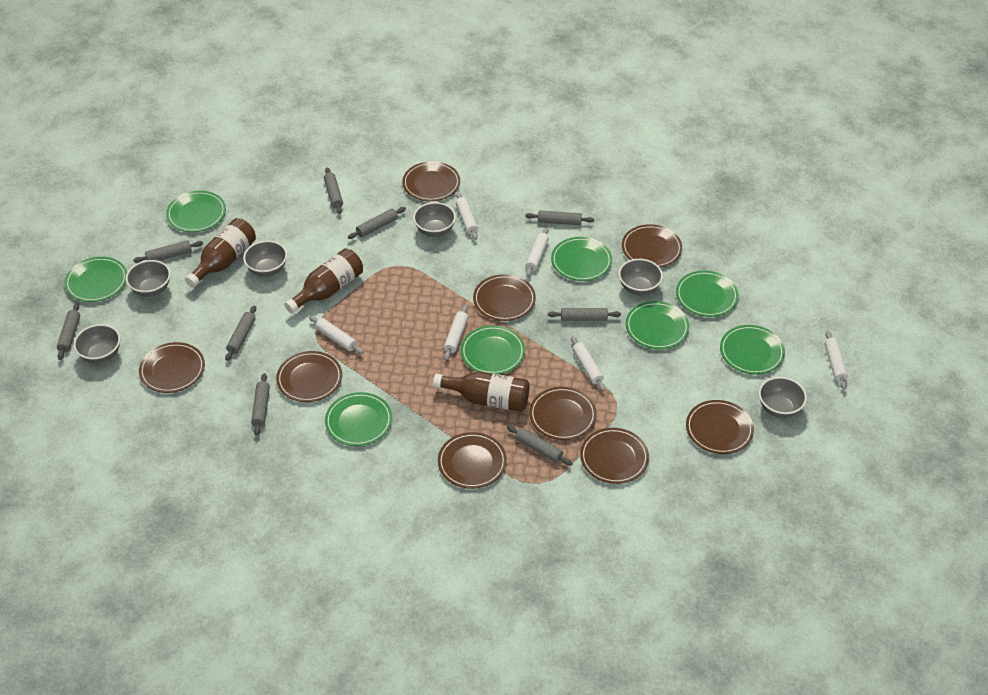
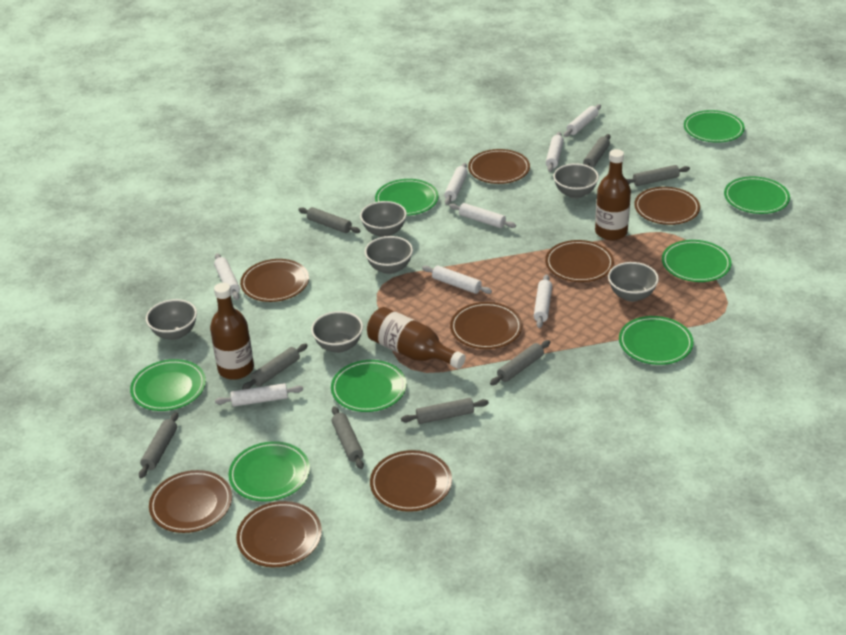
brown plate: [139,342,205,393] [276,351,342,402] [402,161,460,201] [438,432,507,489] [473,274,536,321] [529,387,597,440] [580,428,649,484] [622,224,682,268] [686,400,754,454] = 9 -> [149,470,232,533] [236,501,322,567] [240,259,309,302] [370,450,452,512] [450,302,522,349] [468,149,530,184] [545,240,614,282] [634,187,700,225] = 8
grey rolling pin: [57,303,80,360] [133,240,203,263] [225,305,256,361] [251,373,270,436] [324,168,343,214] [348,207,406,239] [506,425,573,466] [525,210,594,225] [548,308,621,321] = 9 -> [139,412,178,478] [242,344,308,390] [298,207,360,233] [332,406,364,469] [401,398,489,424] [490,340,550,385] [583,134,611,168] [627,165,690,186] = 8
white rolling pin: [309,316,364,354] [444,305,468,360] [456,192,478,240] [526,227,549,277] [571,336,605,391] [824,330,848,390] = 6 -> [214,253,240,300] [215,383,303,407] [422,266,492,294] [444,163,468,205] [449,203,516,228] [534,274,552,328] [546,132,564,172] [564,104,601,137] = 8

